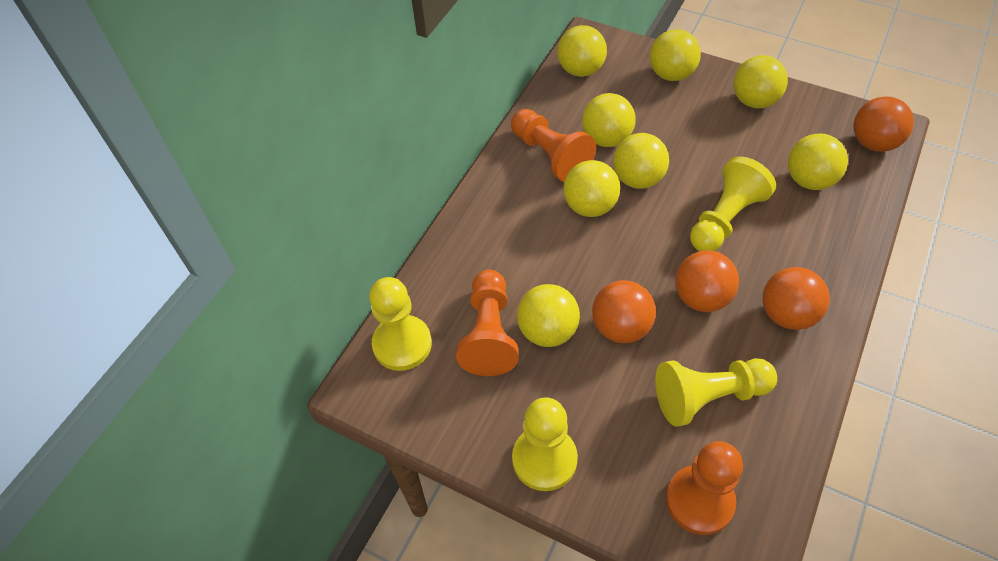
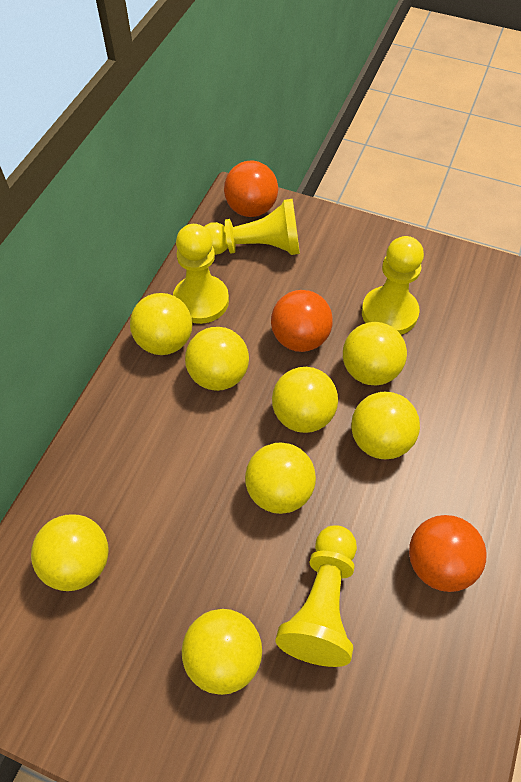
orange ball: [592,280,656,343] [675,250,739,312] [763,267,830,330] [853,96,914,152] = 4 -> [224,160,278,217] [271,290,333,352] [409,515,487,592] = 3
orange pawn: [456,270,519,376] [511,109,596,182] [666,441,743,535] = 3 -> none = 0

